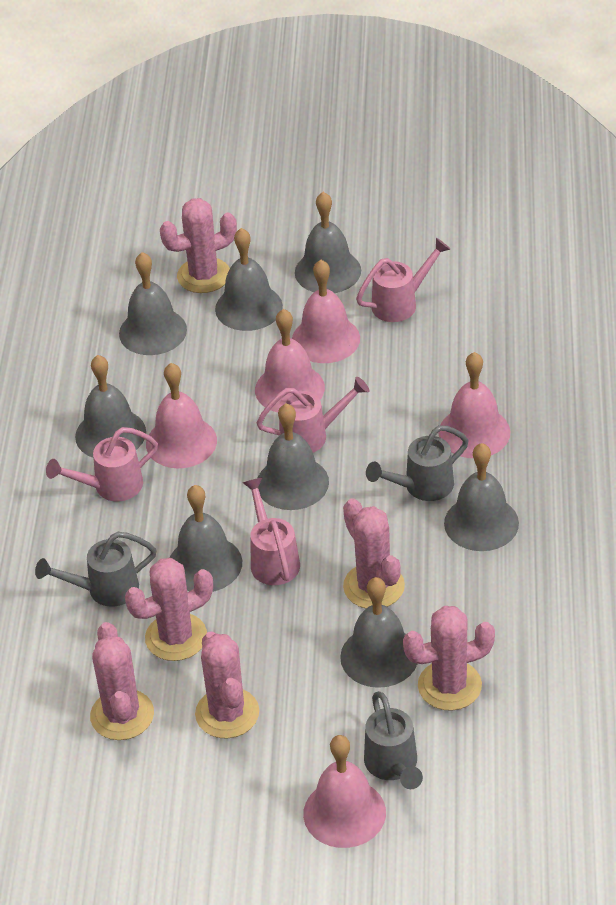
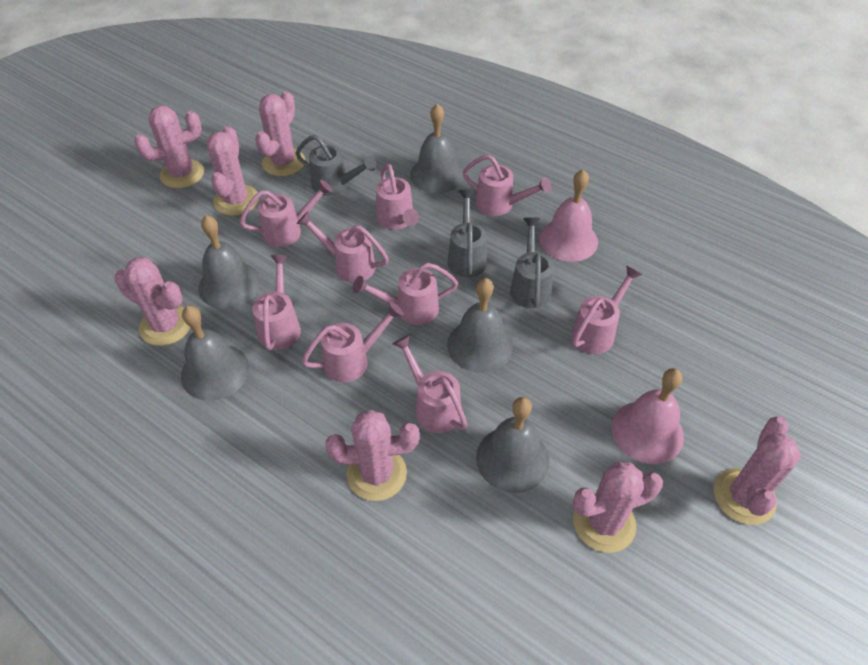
grey bell: [75,355,146,458] [119,252,187,355] [170,485,242,592] [215,228,283,331] [258,403,329,510] [295,192,361,293] [340,577,417,688] [444,443,519,551] = 8 -> [181,306,249,401] [198,215,261,309] [410,104,464,194] [447,278,513,373] [476,397,549,493] = 5
pink bell: [146,363,217,468] [255,309,325,413] [292,260,360,363] [303,735,386,848] [438,352,510,458] = 5 -> [539,169,598,262] [612,368,684,464] = 2
pink cactus: [90,622,154,740] [125,558,213,661] [160,198,237,293] [195,631,259,738] [343,498,405,608] [403,606,495,711] = 6 -> [114,257,190,346] [134,106,204,188] [206,126,259,216] [255,91,305,176] [325,410,419,501] [573,461,663,553] [714,417,801,525] = 7
pink watering can: [46,427,158,501] [243,477,300,585] [256,377,369,453] [356,238,450,322] = 4 -> [240,180,333,247] [252,255,301,351] [297,212,389,283] [302,302,404,383] [353,263,458,325] [376,163,419,230] [393,335,468,433] [463,155,551,216] [571,266,642,354] = 9

